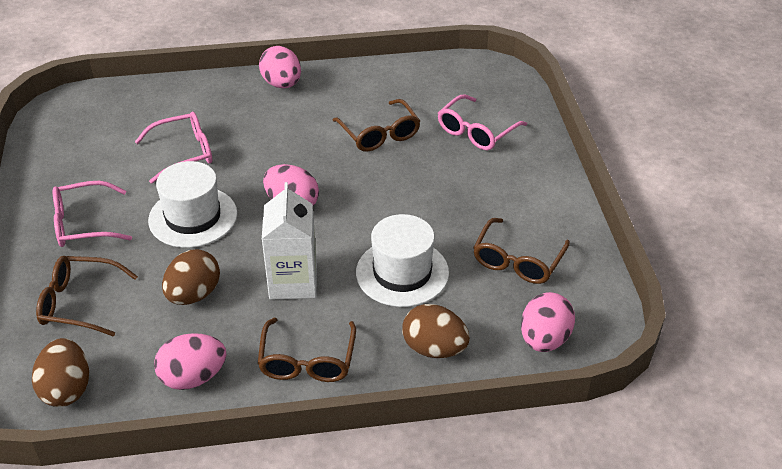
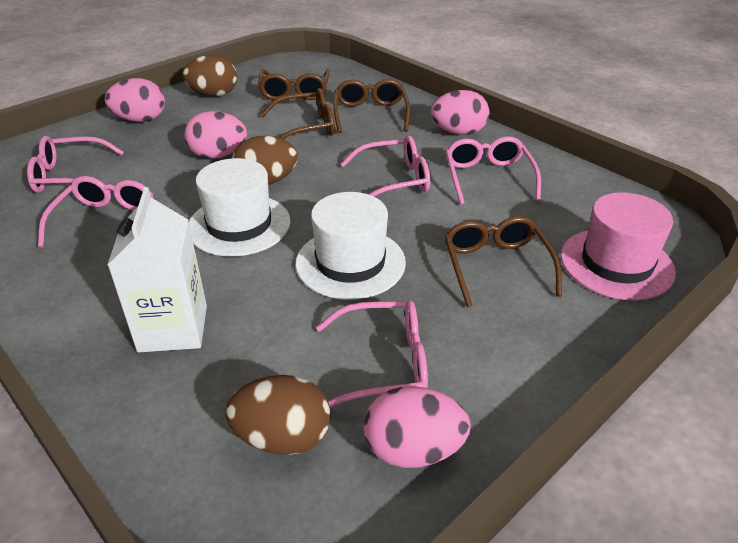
pink glasses: [53,181,132,247] [135,112,212,184] [438,94,527,150] = 3 -> [27,136,124,193] [38,176,153,247] [316,300,428,408] [341,136,430,197] [445,136,541,205] = 5
pink hat: none = 0 -> [561,192,676,301] = 1

